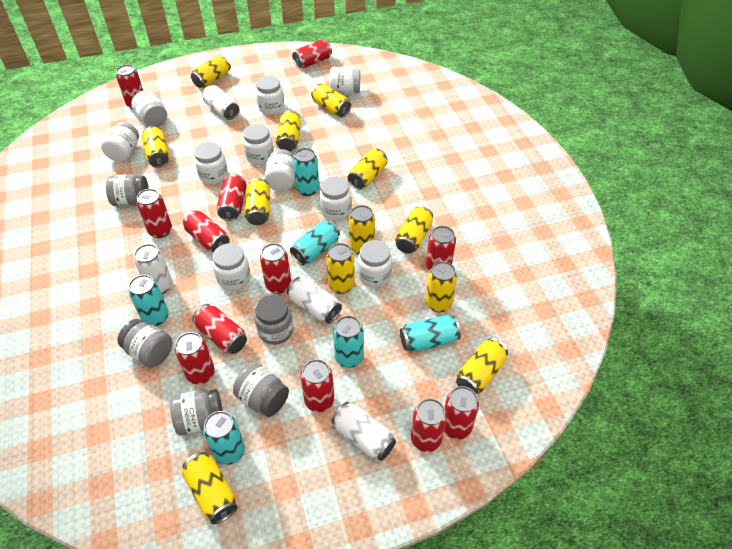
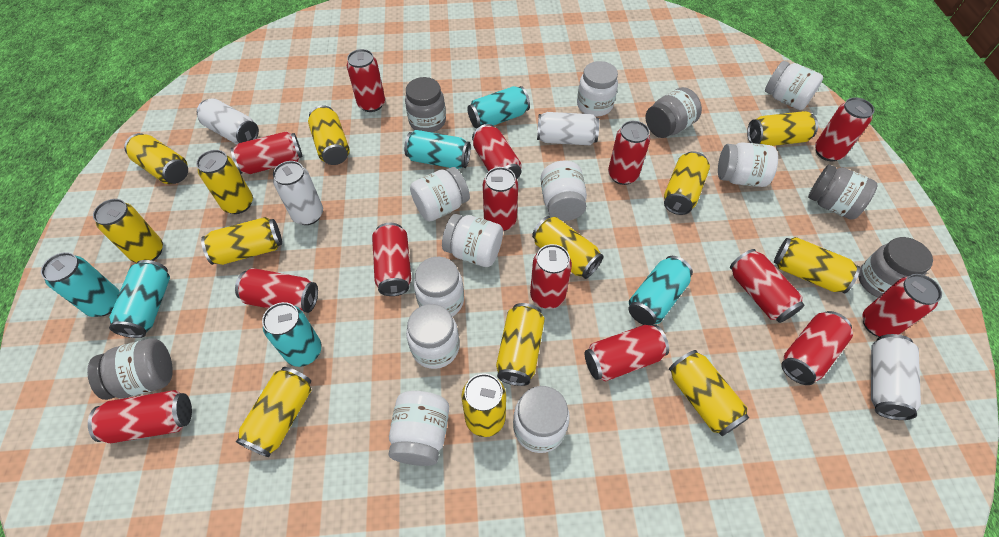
red can: [116,65,143,109] [137,189,172,238] [175,332,215,384] [183,211,230,252] [192,304,247,354] [217,174,247,221] [260,243,291,294] [292,39,332,68] [300,359,334,412] [411,398,447,452] [426,226,456,271] [444,386,479,440] = 12 -> [88,390,192,443] [231,131,303,174] [235,268,318,313] [347,49,385,112] [372,223,411,296] [472,124,522,179] [483,167,518,231] [530,244,572,309] [585,324,669,382] [608,121,650,185] [730,249,804,323] [781,311,853,385] [815,97,875,161] [863,274,942,337] = 14
yellow can: [142,126,169,168] [182,452,237,524] [191,55,231,88] [245,178,270,225] [276,111,301,152] [311,84,351,117] [326,243,355,294] [347,148,387,190] [349,205,375,254] [395,206,433,254] [426,261,457,312] [456,338,508,394] = 12 -> [93,199,163,263] [124,133,188,184] [196,150,253,214] [201,217,282,265] [236,367,311,457] [308,105,350,165] [461,373,506,437] [496,303,545,386] [532,216,603,279] [664,151,710,215] [669,350,749,436] [747,111,818,146] [774,237,860,294] = 13

